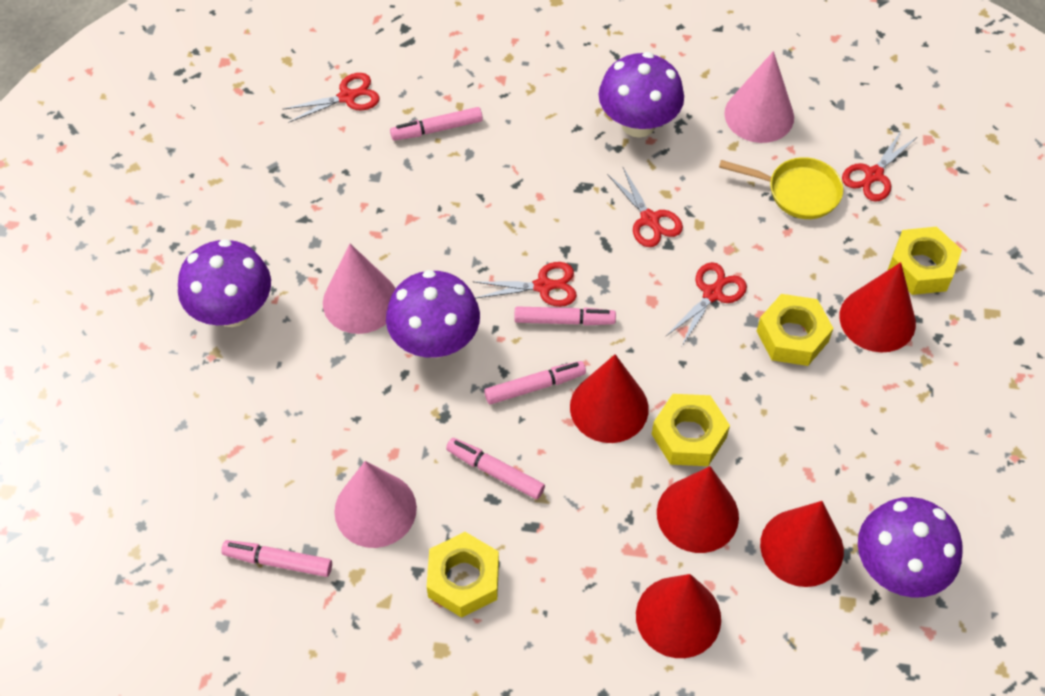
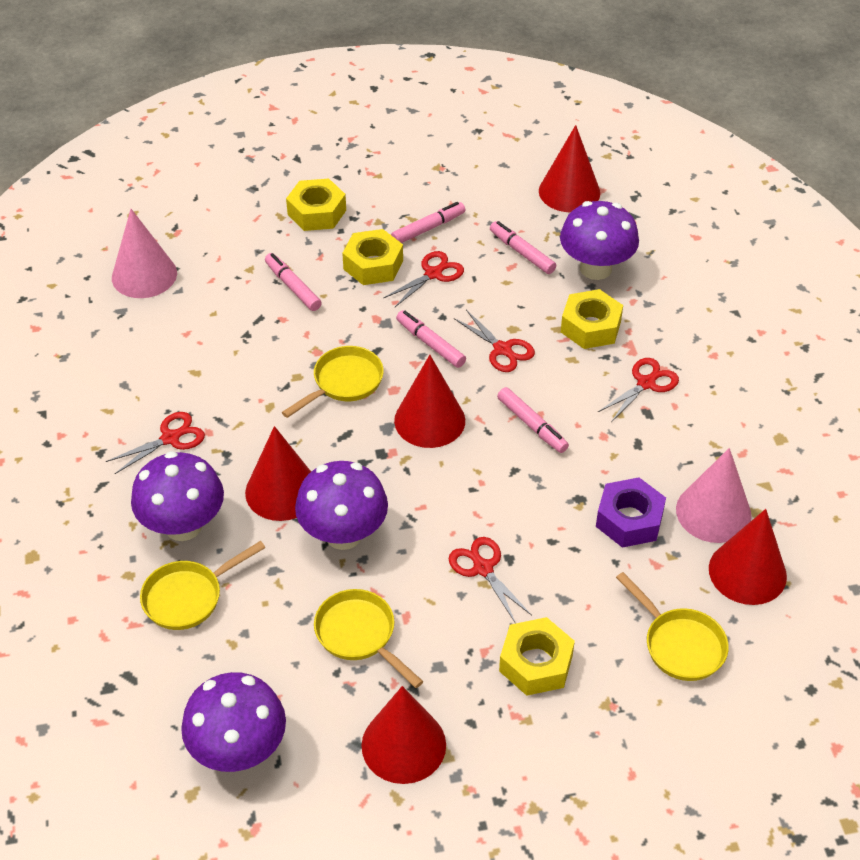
pink cone: [323,244,396,334] [334,461,417,548] [724,51,794,143] = 3 -> [112,209,177,298] [676,448,751,543] = 2
purple nut: none = 0 -> [596,477,666,548] = 1
yellow pan: [719,157,844,219] = 1 -> [140,541,266,630] [282,346,384,418] [314,589,423,688] [616,572,729,681] = 4

